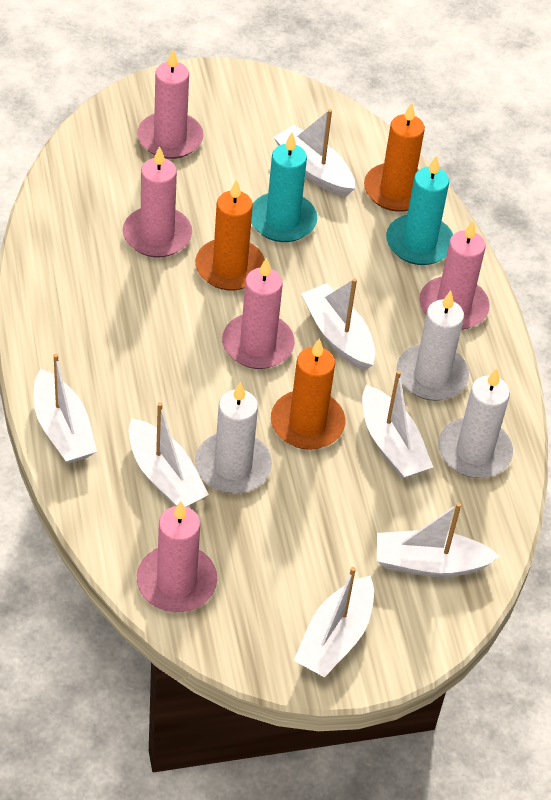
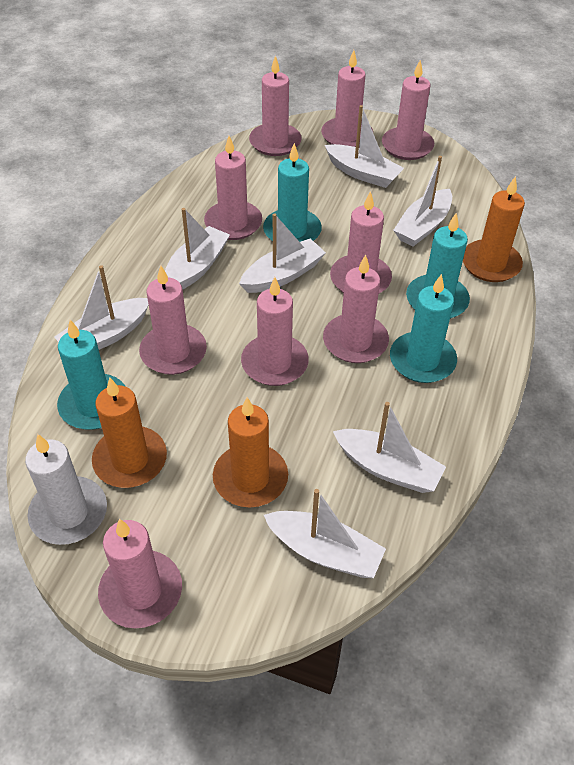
pink candle: [123,146,192,258] [137,49,204,159] [137,501,217,612] [222,258,295,369] [419,221,490,330] = 5 -> [98,519,182,628] [139,265,207,375] [204,136,262,240] [241,277,309,386] [249,55,302,156] [321,50,373,147] [323,254,389,363] [330,191,392,293] [382,60,434,160] = 9
turquoise candle: [251,133,317,242] [386,155,453,265] = 2 -> [57,320,126,430] [263,143,322,244] [390,274,457,383] [406,213,470,319] = 4
white candle: [195,382,272,493] [397,291,469,401] [438,368,513,478] = 3 -> [25,434,107,545] = 1

